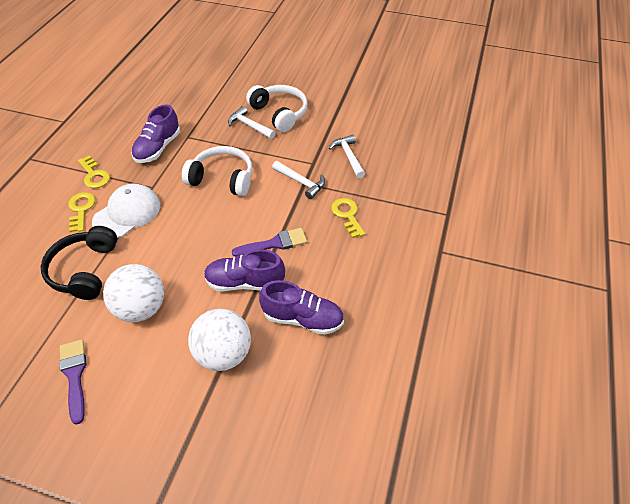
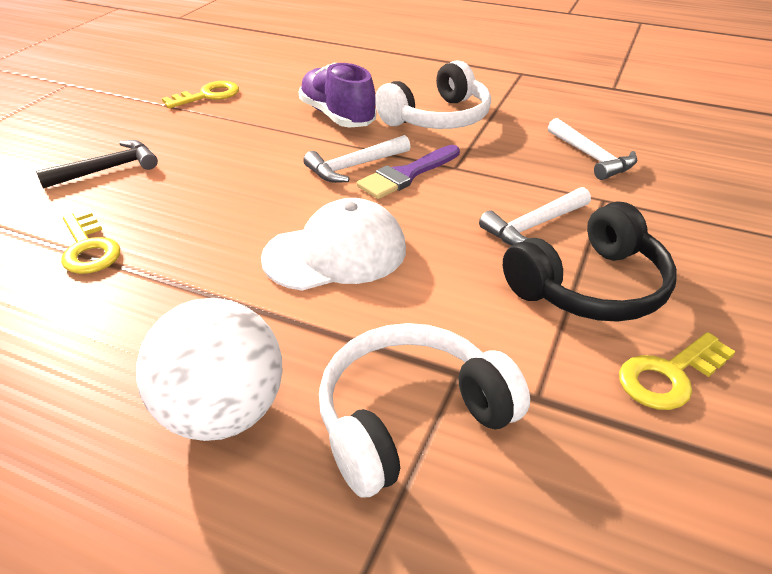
black hammer: none = 0 -> [36,140,158,189] = 1
purple brush: [59,339,87,425] [232,228,307,257] = 2 -> [357,145,460,199] = 1
purple shoe: [131,105,180,163] [204,249,285,292] [259,280,344,335] = 3 -> [299,63,376,128] = 1
white ball: [103,264,164,322] [188,309,251,371] = 2 -> [136,298,283,441] = 1

